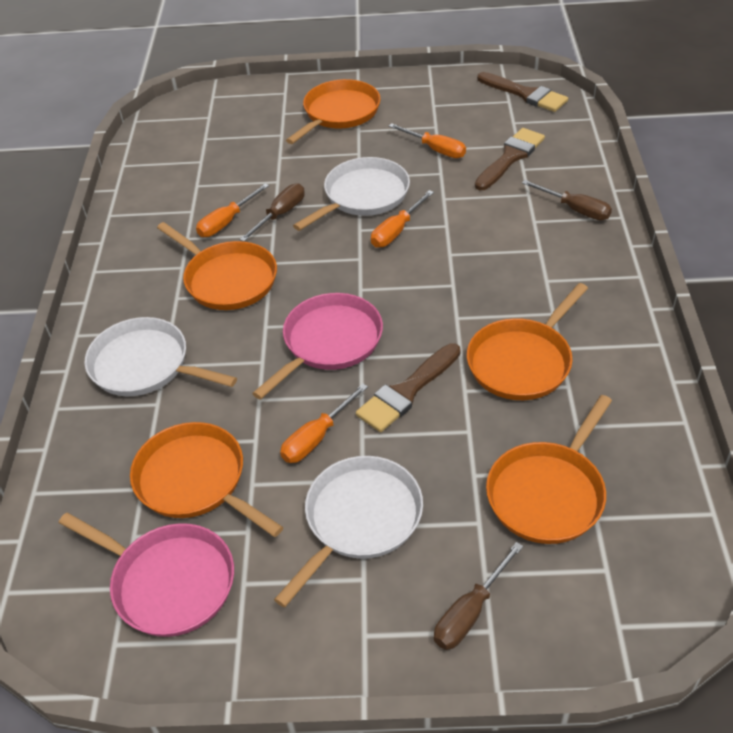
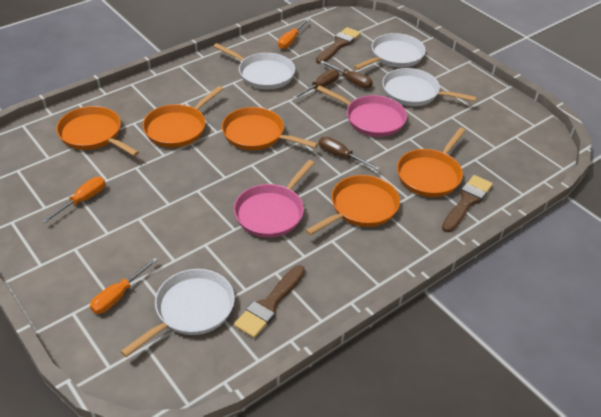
orange screwdriver: [196,183,269,237] [280,383,368,463] [371,190,434,248] [389,123,466,158] = 4 -> [42,177,105,223] [90,257,158,314] [278,19,309,49] = 3
white pan: [85,317,237,396] [274,456,423,608] [293,157,410,231] = 3 -> [120,269,235,357] [214,43,295,89] [353,33,426,70] [382,68,477,106] = 4

